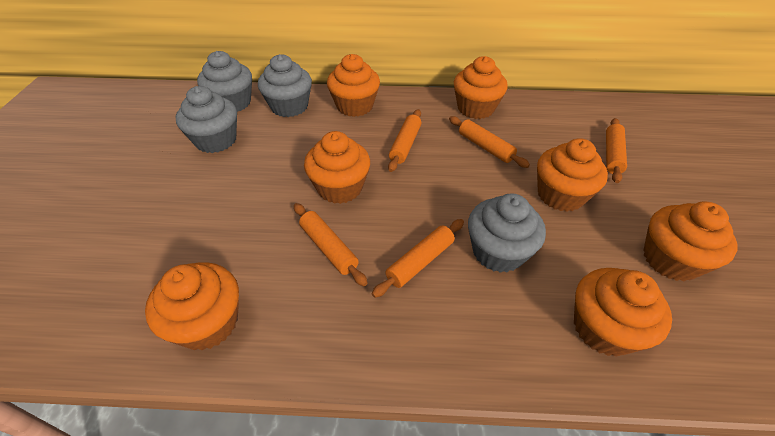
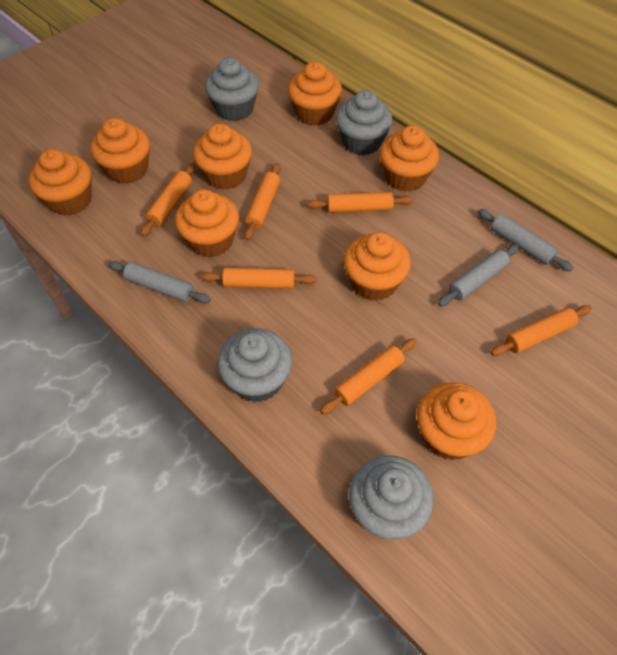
grey rolling pin: none = 0 -> [108,261,211,303] [438,245,519,306] [478,209,573,272] = 3
orange cupcake: [145,262,239,351] [304,131,370,204] [327,54,380,117] [454,56,508,119] [537,138,608,212] [574,268,672,357] [643,202,738,281] = 7 -> [29,149,92,216] [90,118,150,184] [175,190,239,258] [193,123,252,190] [288,62,342,126] [343,232,411,301] [380,125,439,192] [417,382,496,460] = 8
orange rolling pin: [294,203,368,286] [372,219,464,298] [388,109,421,172] [449,116,530,168] [606,118,627,183] = 5 -> [141,163,196,237] [201,268,316,289] [244,163,280,240] [307,192,413,213] [320,338,417,414] [491,305,592,356] = 6

